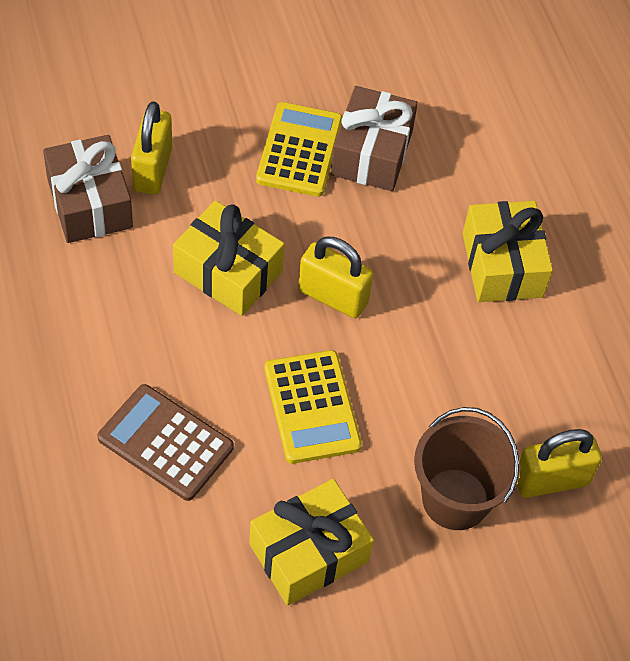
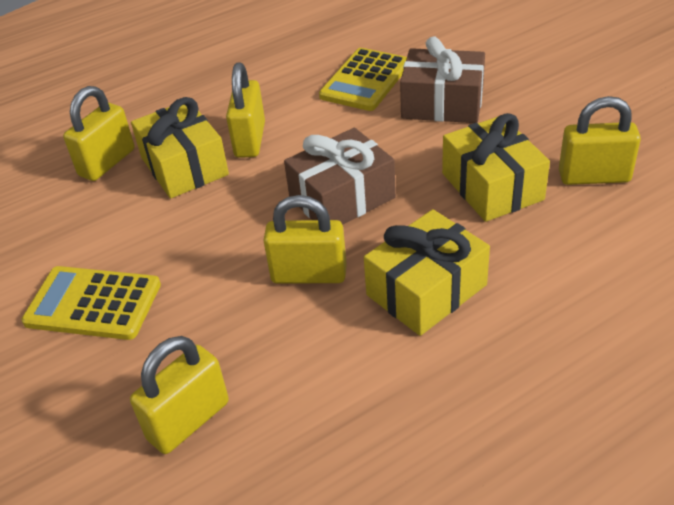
brown bucket: [414,407,520,530] = 1 -> none = 0
brown calculator: [98,384,234,501] = 1 -> none = 0
yellow padlock: [131,101,172,195] [298,237,373,318] [517,429,602,498] = 3 -> [63,86,135,181] [130,336,229,454] [226,63,265,158] [263,195,347,284] [559,96,641,185] = 5

